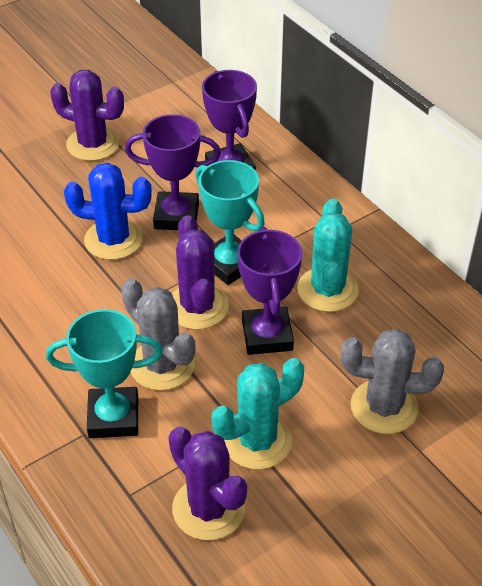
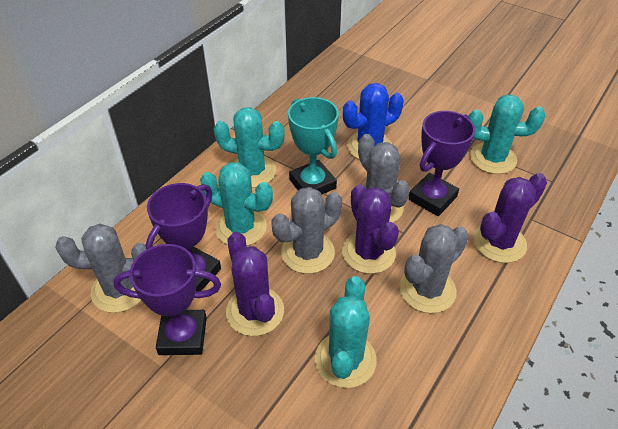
grey cactus: [121,278,196,391] [341,329,444,434] = 2 -> [55,224,146,313] [272,187,342,274] [358,134,410,222] [399,224,469,313] = 4
turquoise cactus: [211,358,304,470] [297,198,359,312] = 2 -> [200,162,273,246] [214,107,285,188] [315,276,377,388] [468,94,545,174] = 4
turquoise trophy: [46,309,162,438] [195,160,265,285] = 2 -> [288,97,339,194] = 1

